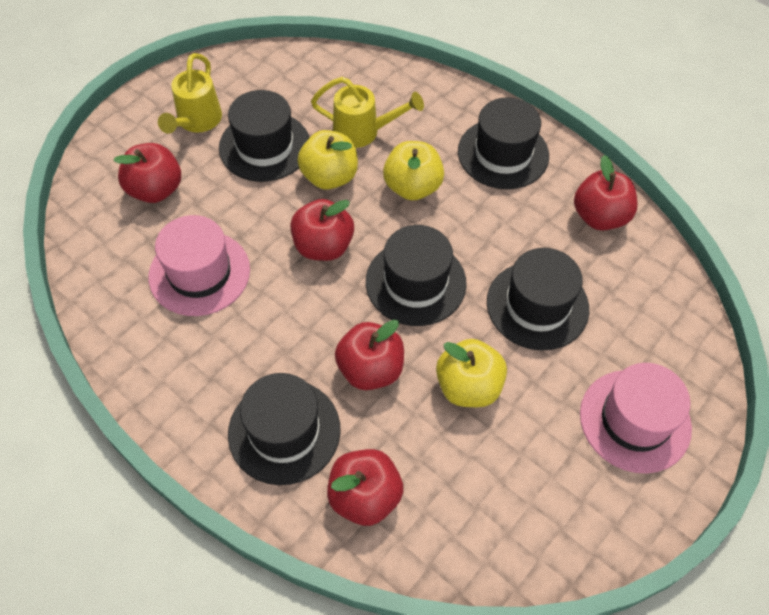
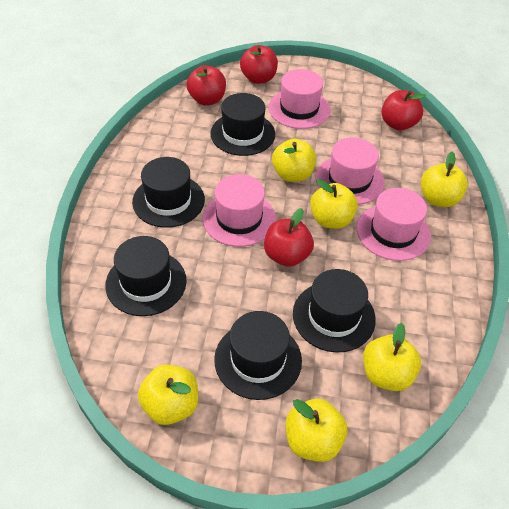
pink hat: [148,215,250,316] [580,363,692,474] = 2 -> [203,174,276,247] [268,69,330,129] [316,137,385,205] [357,188,431,261] = 4
red apple: [113,143,181,203] [290,199,354,261] [327,449,403,526] [335,320,404,390] [574,155,638,231] = 5 -> [187,65,226,105] [240,45,278,84] [264,208,314,267] [381,90,426,131] = 4
yellow apple: [297,130,358,189] [383,141,444,201] [436,339,507,407] = 3 -> [138,365,198,425] [272,139,316,182] [286,399,347,462] [310,179,358,229] [363,323,421,391] [421,152,468,207] = 6
yellow watering can: [158,53,222,133] [311,77,424,148] = 2 -> none = 0

